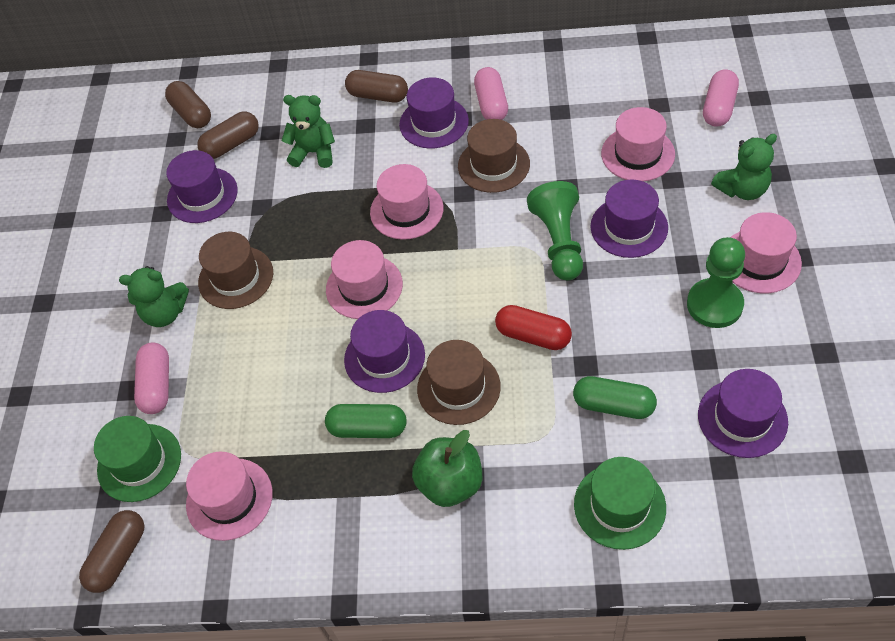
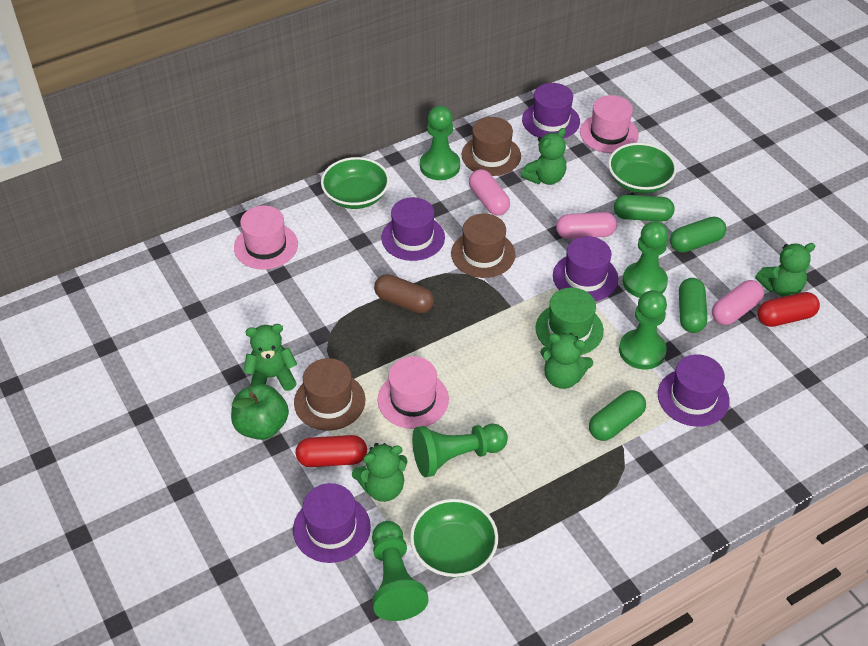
brown capsule: [79,510,144,593] [165,81,211,128] [197,111,259,159] [345,70,408,102] = 4 -> [374,274,434,313] = 1
green bowl: none = 0 -> [321,157,390,209] [410,499,498,577] [608,143,677,194] = 3
green capsule: [325,404,407,438] [573,376,657,419] = 2 -> [589,390,646,441] [614,195,674,222] [670,217,726,253] [679,278,707,333] = 4
green hat: [94,416,181,502] [574,457,666,550] = 2 -> [536,287,604,355] = 1
green pawn: [527,181,583,280] [687,237,745,328] = 2 -> [372,521,429,621] [412,424,508,477] [420,106,460,180] [619,290,667,369] [623,221,668,298] = 5
green teddy bear: [119,266,189,327] [281,95,335,168] [711,134,777,200] = 3 -> [243,324,297,391] [352,443,407,502] [521,128,566,185] [540,333,593,389] [755,243,815,297] = 5
pink hat: [186,452,273,541] [326,240,403,319] [370,164,444,240] [601,107,675,181] [730,212,802,293] = 5 -> [234,205,298,269] [378,356,449,429] [580,95,639,153] = 3
red capsule: [495,305,572,350] = 1 -> [296,435,367,467] [757,292,820,327] = 2

